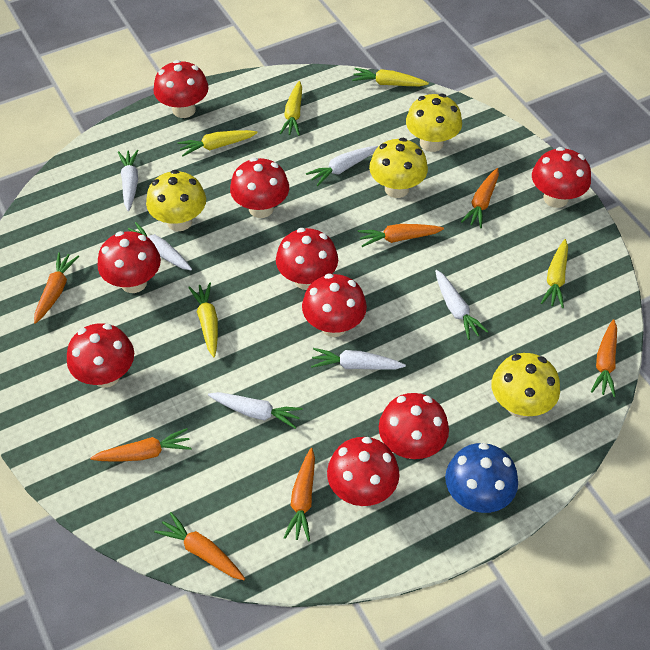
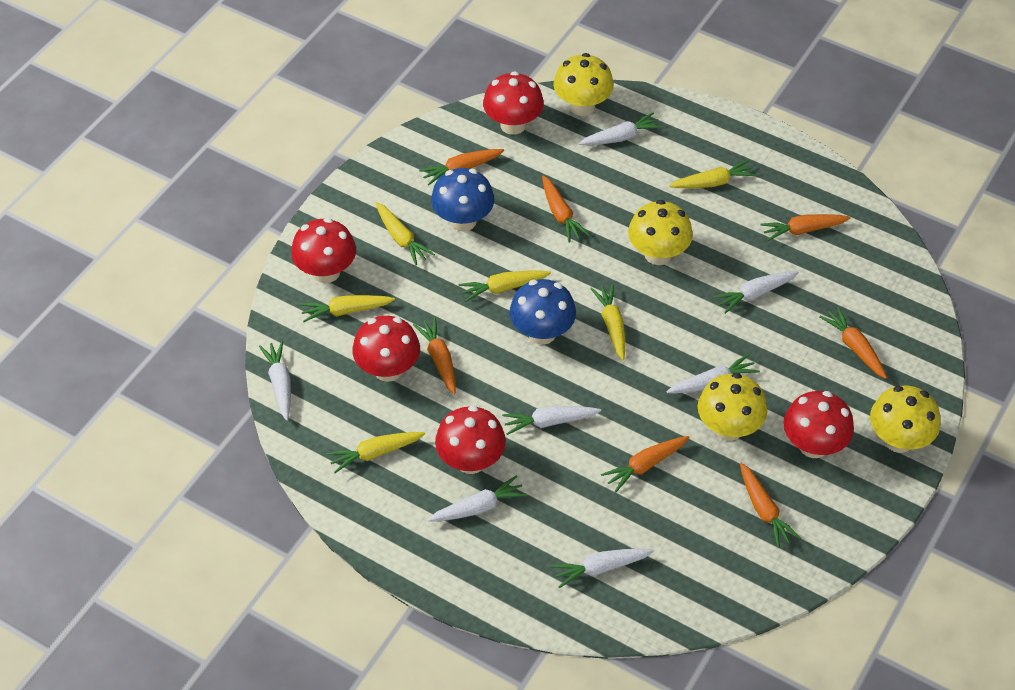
blue mushroom: [445,443,518,513] = 1 -> [431,168,495,231] [509,279,576,345] = 2
red mushroom: [67,323,134,388] [98,231,161,293] [153,60,209,118] [230,157,289,218] [276,228,338,290] [302,274,367,337] [327,437,399,506] [379,393,449,459] [532,147,591,208] = 9 -> [291,218,356,283] [352,316,420,382] [435,406,506,474] [483,71,544,135] [783,391,854,458] = 5
white carrot: [118,150,139,211] [128,222,192,270] [208,392,303,429] [306,146,378,186] [311,348,406,370] [435,270,489,340] = 6 -> [259,341,291,421] [428,475,527,522] [502,406,601,435] [551,548,654,588] [578,113,663,145] [666,354,760,393] [713,271,799,314] = 7
yellow carrot: [178,130,258,156] [188,283,218,357] [280,81,302,136] [352,68,429,86] [541,239,568,308] = 5 -> [300,295,395,322] [327,432,425,473] [376,202,435,265] [459,270,551,302] [590,284,625,361] [669,160,757,188] = 6

